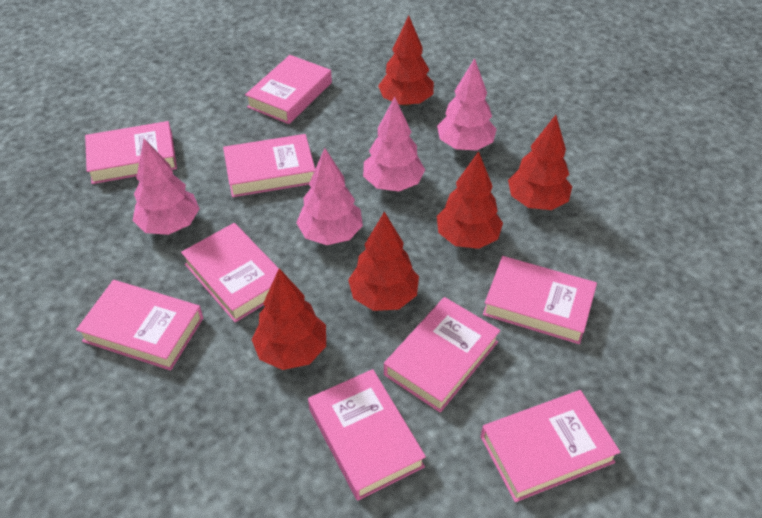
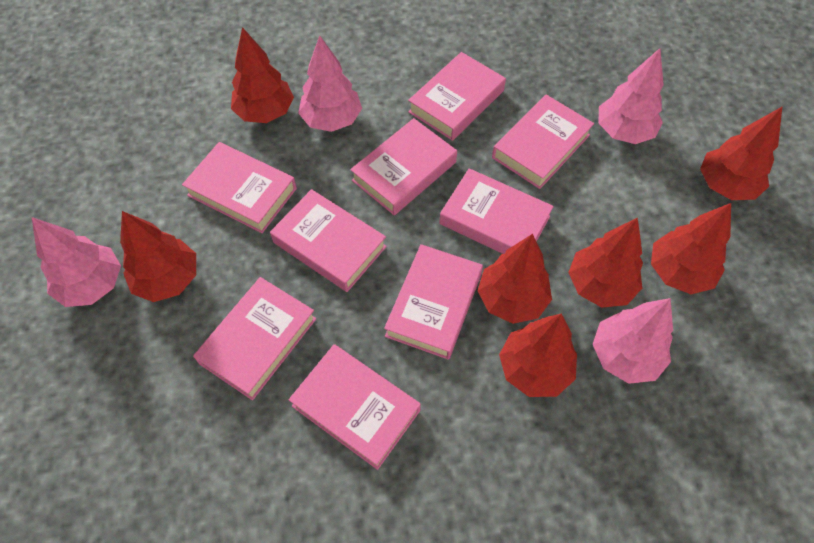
red tree: [252,268,326,370] [348,212,419,311] [378,16,434,106] [437,151,503,249] [508,115,572,210] = 5 -> [120,211,196,302] [231,27,294,123] [478,234,552,324] [499,314,577,397] [568,218,643,308] [651,203,731,294] [700,106,783,200] = 7

